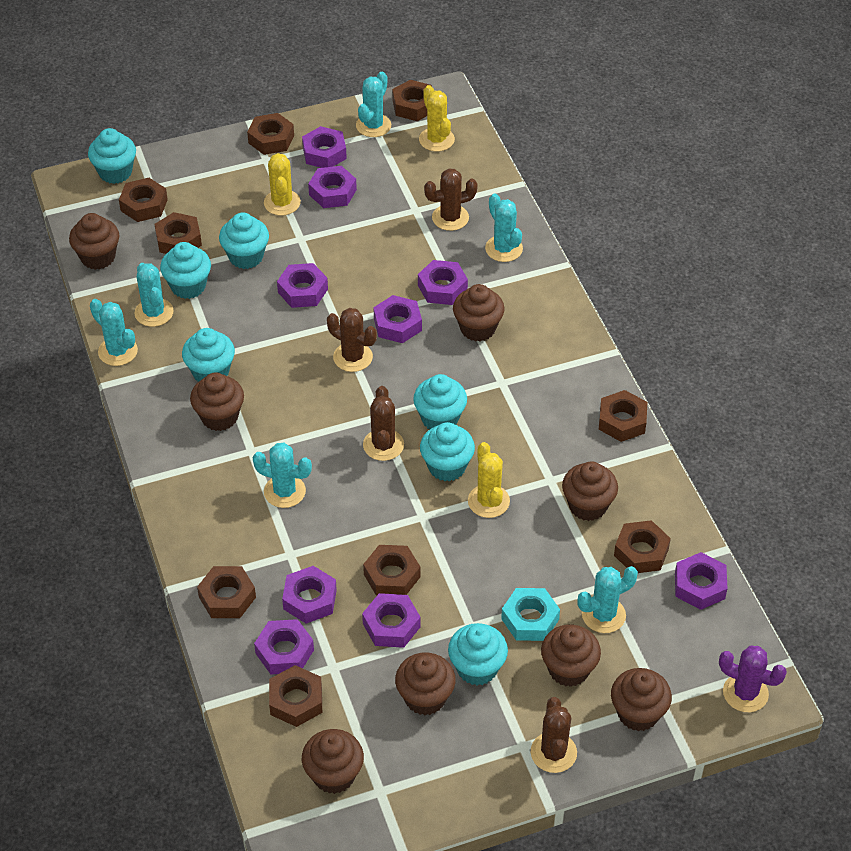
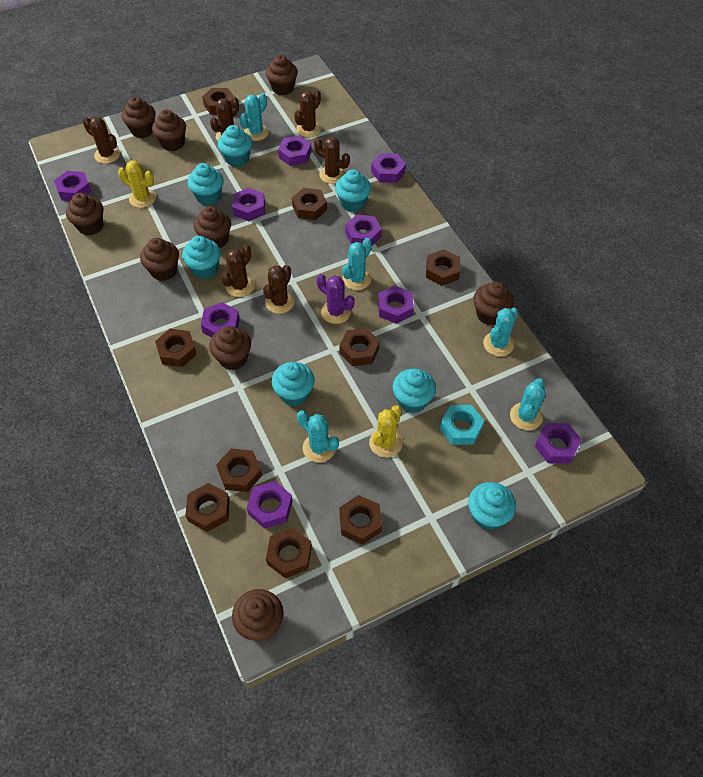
brown cactus: [327,308,377,372] [363,386,404,461] [424,168,478,231] [531,697,577,773] = 4 -> [83,117,120,164] [210,97,239,141] [221,244,255,297] [263,265,295,314] [294,89,321,138] [314,137,350,184] = 6
brown cupcake: [69,213,119,270] [190,373,244,431] [302,729,364,794] [395,653,456,715] [453,284,505,342] [541,625,601,687] [562,461,618,521] [611,668,672,731] = 8 -> [66,193,104,235] [122,97,155,138] [140,238,179,281] [152,109,186,151] [194,206,231,248] [209,326,251,370] [232,589,284,641] [266,55,298,95] [473,282,514,325] = 9
turquoise cactus: [90,299,138,366] [134,263,174,327] [253,443,312,508] [356,72,391,137] [485,194,523,262] [577,566,638,633] = 6 -> [239,93,269,141] [297,410,339,462] [342,238,372,290] [483,308,518,356] [510,378,545,430] = 5
yellow cactus: [264,153,301,215] [419,85,455,151] [468,442,510,518] = 3 -> [118,161,156,208] [369,405,403,458] = 2

